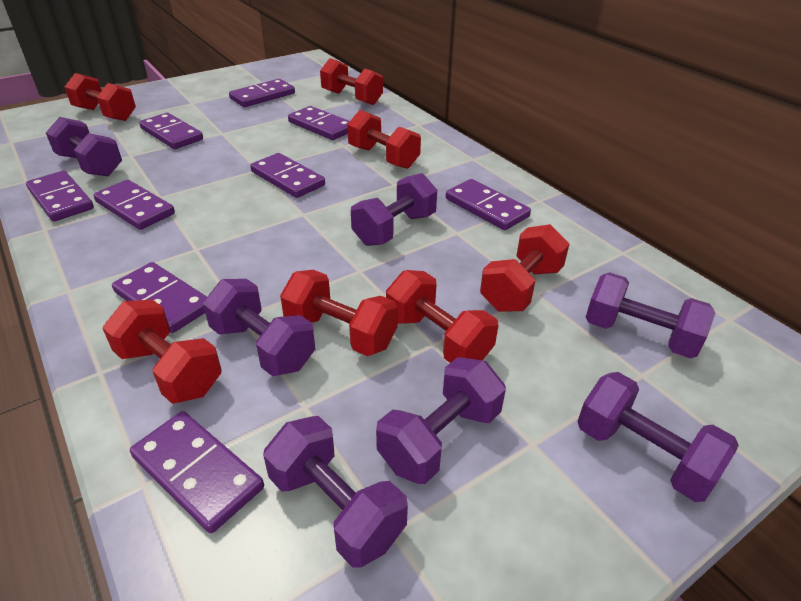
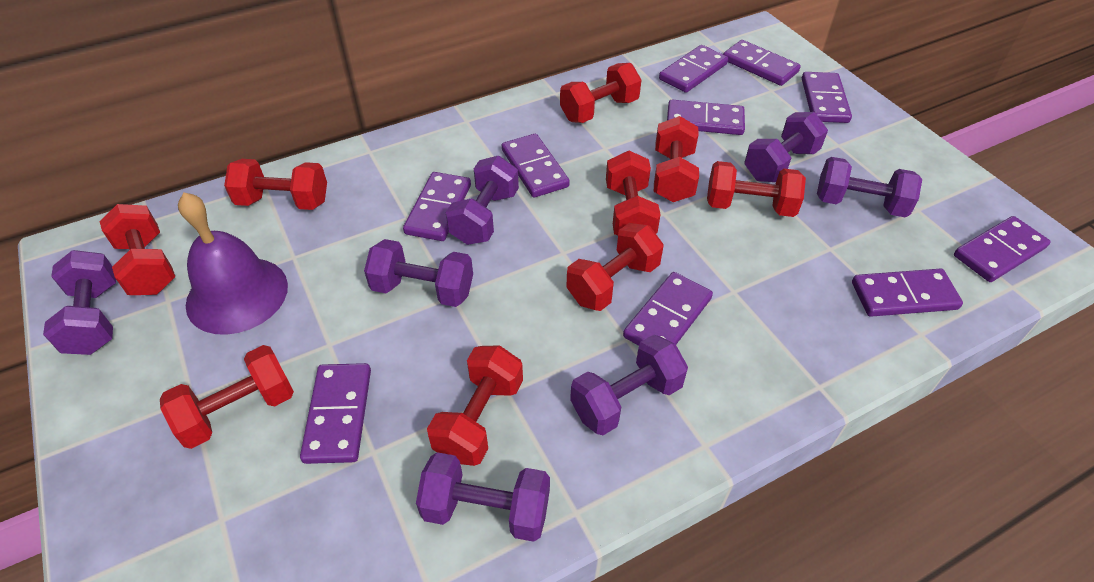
purple bell: none = 0 -> [178,193,288,335] = 1
purple domino: [26,171,94,222] [93,180,175,230] [112,262,207,333] [130,411,264,533] [139,113,203,149] [229,79,295,107] [250,153,325,198] [288,106,350,140] [446,179,531,230] = 9 -> [300,363,371,464] [403,172,471,241] [502,134,570,197] [623,272,713,346] [659,45,728,93] [667,100,745,135] [723,40,801,86] [802,72,852,123] [852,269,963,317] [954,216,1051,282] = 10
red dumbbell: [65,73,136,121] [102,300,222,404] [280,270,398,356] [320,58,383,105] [347,110,421,169] [386,270,498,363] [480,224,569,312] = 7 -> [100,204,175,295] [160,345,294,449] [224,159,327,210] [427,345,523,466] [560,63,641,123] [566,223,663,311] [606,151,661,236] [654,116,699,202] [707,161,806,217] = 9

